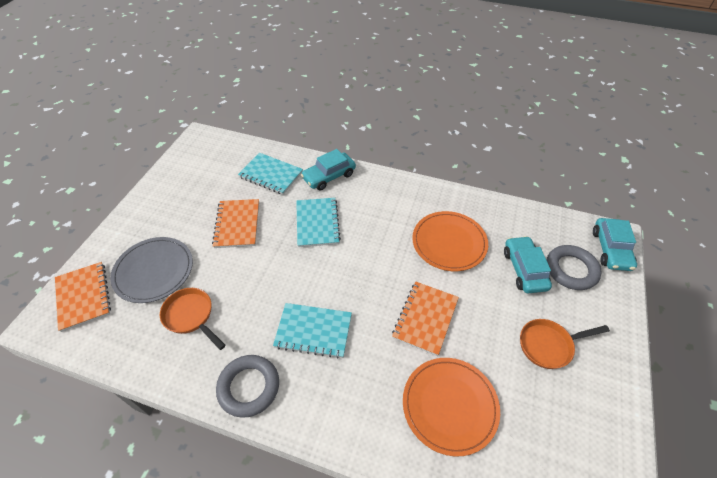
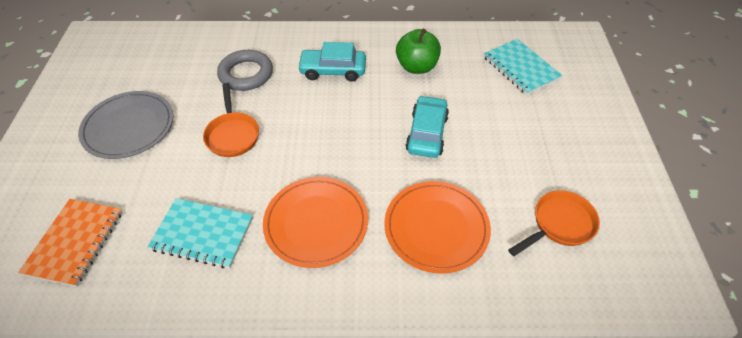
green apple: none = 0 -> [396,29,441,74] = 1
grey ring: [216,355,279,418] [547,245,601,290] = 2 -> [217,50,273,91] = 1
orange notebook: [55,262,111,332] [212,199,259,248] [392,282,459,356] = 3 -> [18,199,122,287] = 1
turquoise car: [301,149,356,190] [504,236,552,293] [593,218,637,271] = 3 -> [297,42,366,82] [405,95,449,158] = 2
turquoise notebook: [238,153,303,195] [273,303,352,359] [296,198,341,247] = 3 -> [148,198,253,268] [483,39,562,95] = 2

